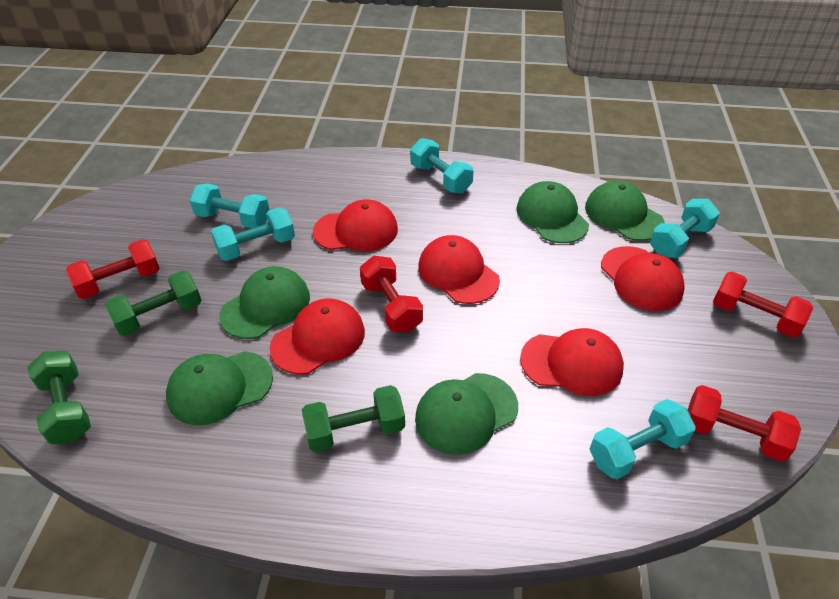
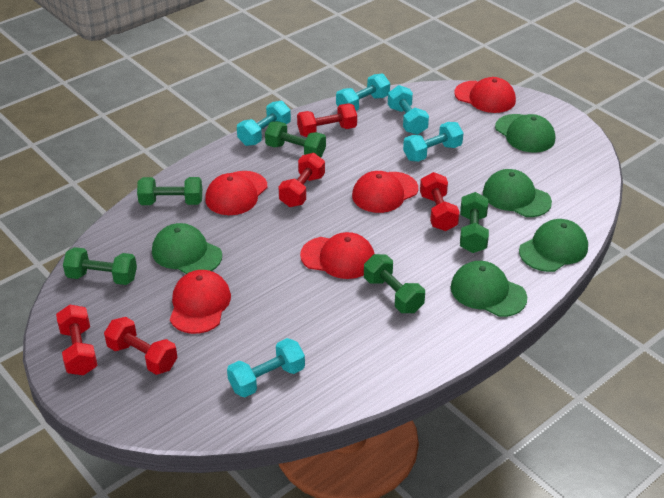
green dumbbell: [28,351,91,444] [105,270,202,336] [302,385,405,452] = 3 -> [63,247,137,285] [137,177,202,205] [265,121,326,158] [364,254,425,313] [460,192,489,253] = 5
red dumbbell: [66,239,160,299] [360,256,423,333] [688,385,801,462] [713,272,813,338] = 4 -> [56,305,97,375] [104,317,178,375] [279,153,325,207] [297,103,357,137] [420,172,460,231] = 5

